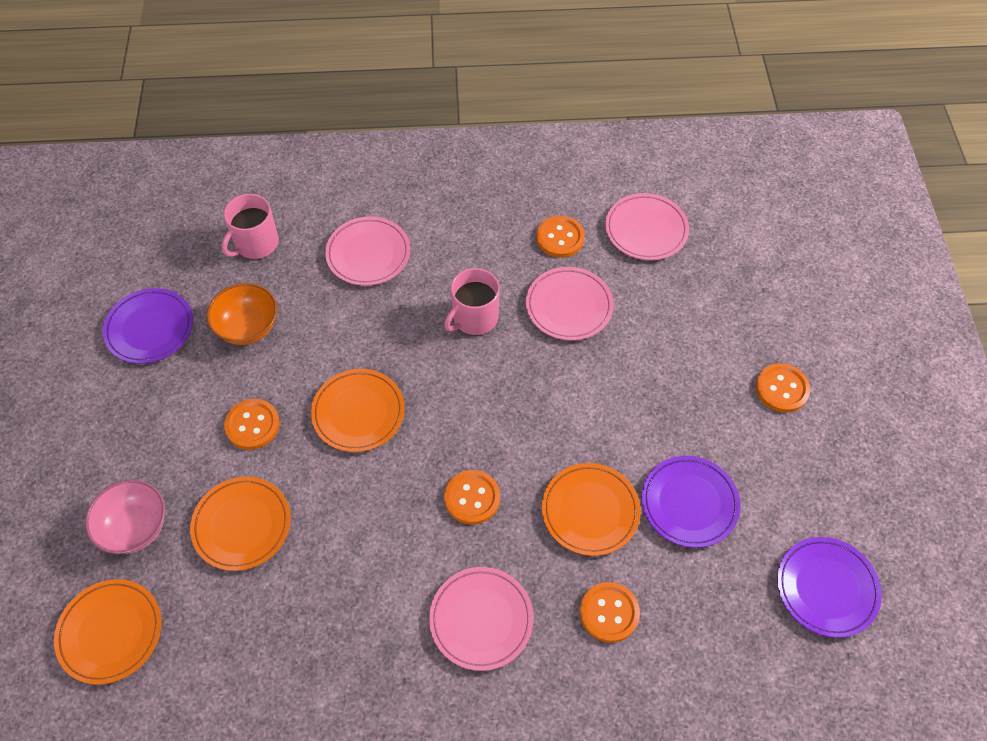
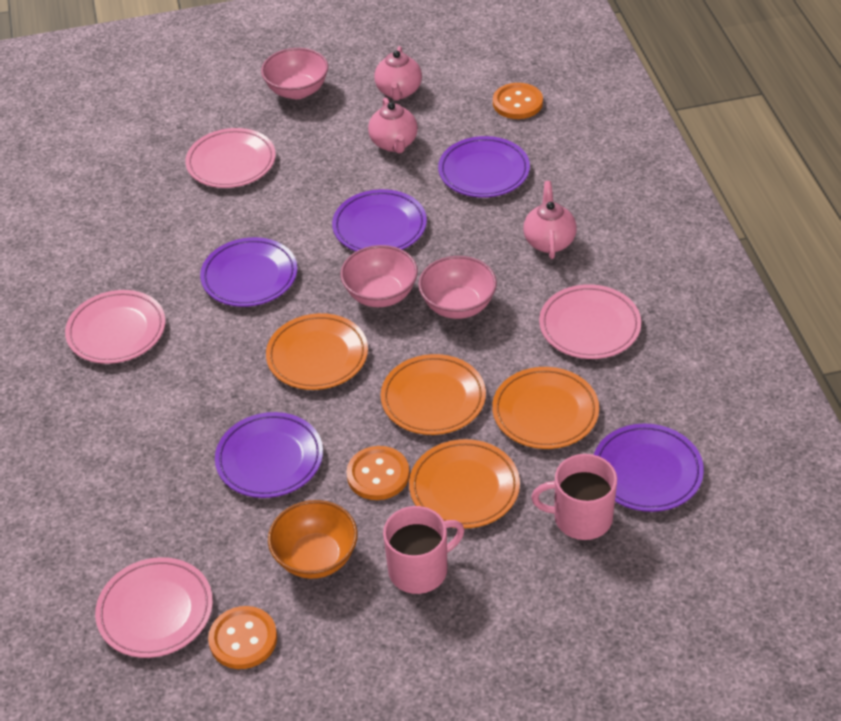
orange button: [224,399,280,450] [444,470,500,525] [536,216,585,258] [580,582,640,643] [756,363,810,413] = 5 -> [208,606,277,669] [346,446,410,500] [493,83,543,119] = 3
pink bowl: [85,480,165,554] = 1 -> [261,48,328,99] [340,245,418,307] [418,256,497,319] = 3
pink teapot: none = 0 -> [368,97,418,153] [374,46,422,101] [523,181,577,259] = 3
purple plate: [103,288,193,364] [642,456,740,548] [777,537,882,638] = 3 -> [200,237,297,307] [215,412,323,498] [332,189,427,251] [438,136,530,198] [594,423,704,512] = 5

